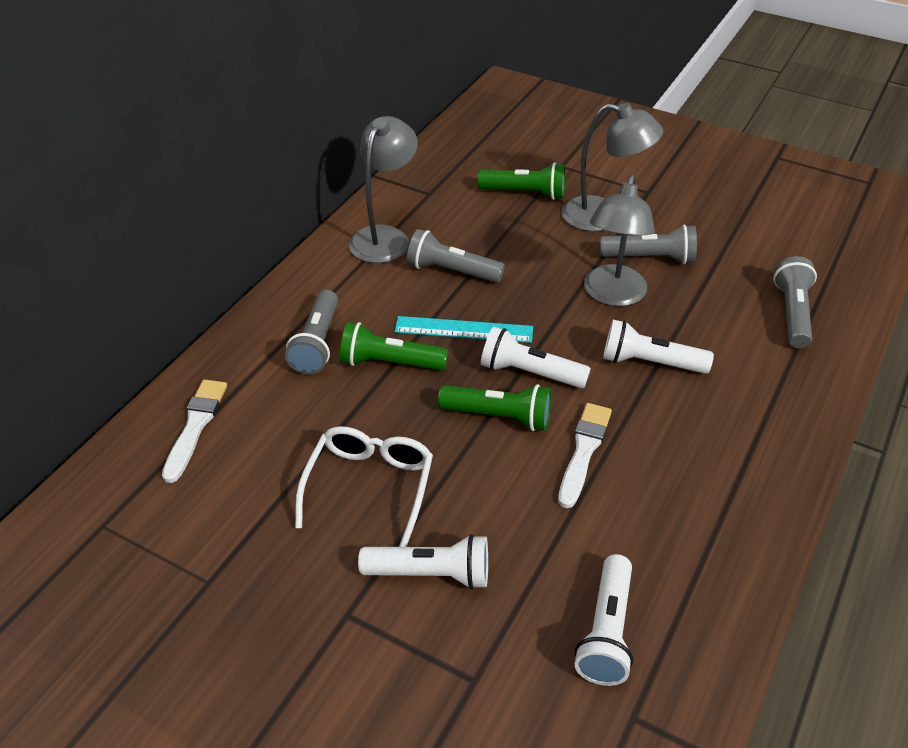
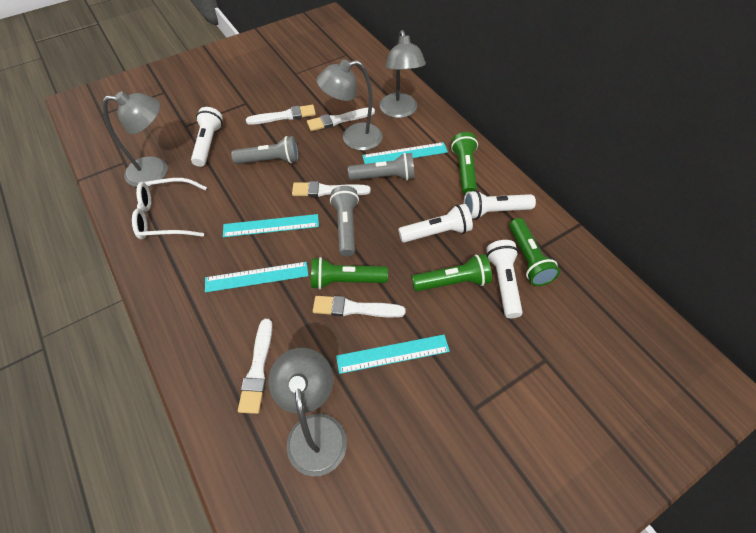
green flashlight: [340,322,448,371] [438,384,551,431] [477,163,565,200] = 3 -> [311,257,388,289] [412,254,492,291] [451,132,478,194] [509,218,560,286] = 4
grey flashlight: [285,290,338,374] [407,229,505,283] [600,225,697,264] [773,256,817,348] = 4 -> [231,136,299,164] [330,186,359,256] [348,153,414,181] = 3
grey lamp: [349,116,418,263] [562,103,663,231] [584,175,655,306] = 3 -> [103,91,168,187] [268,348,347,476] [317,60,383,151] [380,30,426,118] = 4
turquoise ruler: [395,316,533,343] = 1 -> [205,262,308,293] [223,214,319,237] [336,335,450,374] [362,142,448,164] = 4
white brush: [162,379,227,483] [558,403,612,508] = 2 -> [238,319,273,414] [246,105,316,125] [292,181,371,197] [307,107,375,131] [313,296,406,318] = 5

